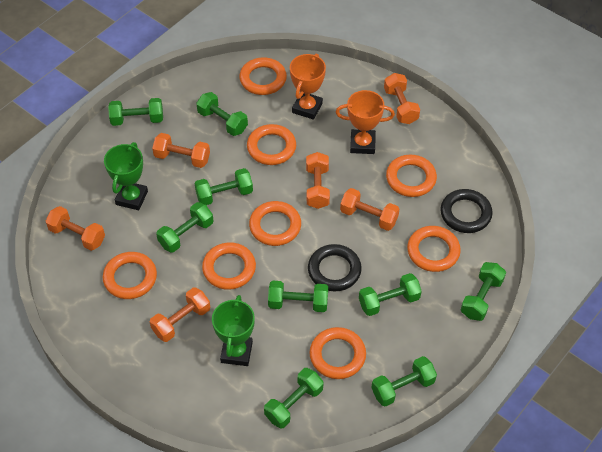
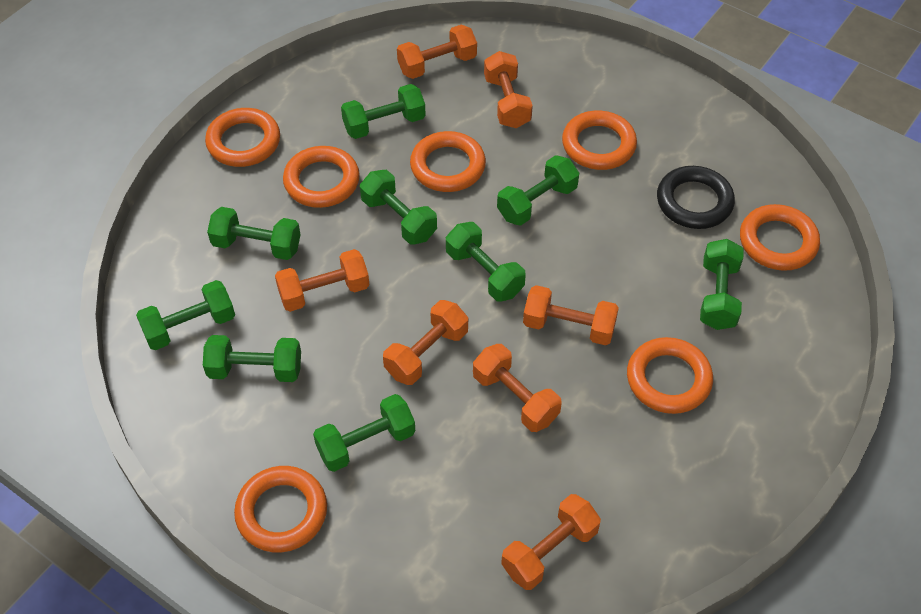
black ring: [308,244,362,292] [441,189,493,233] = 2 -> [657,166,735,229] = 1
green trophy: [104,142,148,210] [212,295,255,366] = 2 -> none = 0
orange dumbbell: [46,206,105,251] [150,287,210,342] [152,133,210,168] [306,152,330,209] [340,188,399,231] [384,73,420,124] = 6 -> [275,249,369,312] [383,300,468,385] [397,24,477,79] [473,344,562,432] [484,51,533,128] [501,494,601,590] [523,285,619,345] = 7
orange ring: [103,252,157,299] [202,242,256,290] [239,57,287,95] [247,124,296,165] [249,201,301,246] [309,327,366,379] [386,155,437,197] [407,226,461,272] = 8 -> [205,108,280,167] [234,466,327,553] [283,146,360,208] [410,131,486,192] [562,111,637,170] [627,337,713,414] [740,204,820,271] = 7
orange trophy: [290,54,326,120] [336,90,395,154] = 2 -> none = 0

